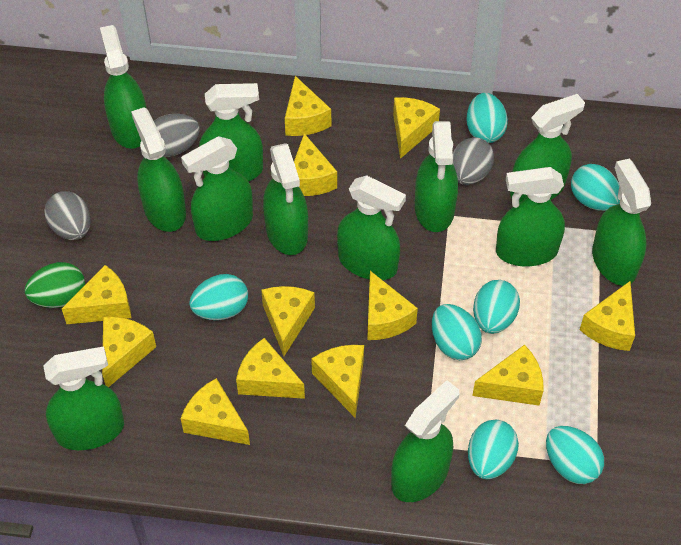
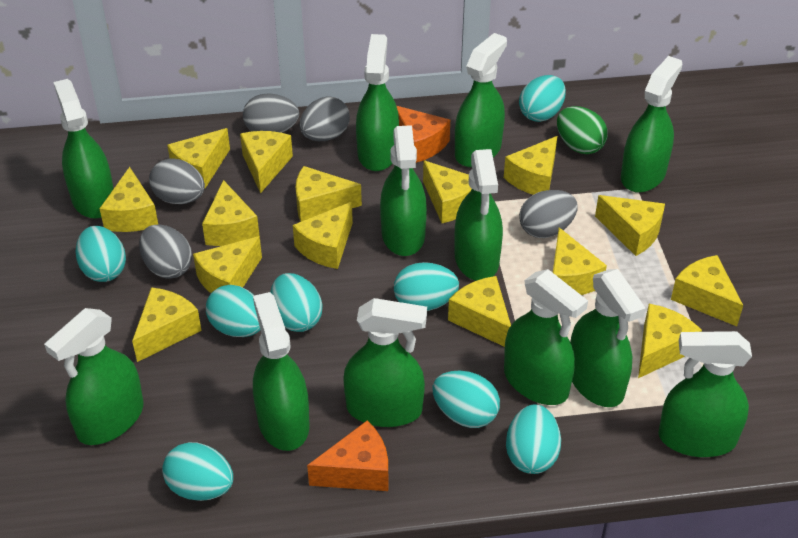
grey egg: [44,191,91,240] [154,114,200,157] [452,137,494,185] = 3 -> [139,224,192,279] [149,159,205,204] [243,93,299,133] [300,96,350,141] [519,190,578,238] = 5
orange cheese: none = 0 -> [307,421,388,491] [397,106,450,163] = 2
turquoise egg: [189,274,248,320] [432,304,482,360] [466,93,508,143] [468,420,519,480] [473,280,520,334] [546,426,604,484] [571,164,620,211] = 7 -> [75,226,126,282] [162,442,233,501] [206,285,260,337] [270,273,322,332] [394,262,459,311] [432,371,500,428] [506,405,561,474] [519,75,566,122] = 8
yellow cheese: [62,265,131,324] [102,317,156,387] [181,378,250,445] [236,338,305,399] [261,286,315,356] [285,76,331,136] [294,133,337,196] [311,345,364,418] [367,271,418,340] [393,97,440,159] [472,344,543,406] [580,281,635,351] = 12 -> [99,167,158,232] [132,287,202,362] [167,128,230,188] [193,236,262,293] [202,180,259,246] [240,131,293,194] [293,202,353,269] [296,166,362,222] [423,160,472,223] [448,276,511,347] [504,136,557,195] [553,227,607,295] [595,195,665,256] [638,304,702,378] [671,255,743,326] = 15

